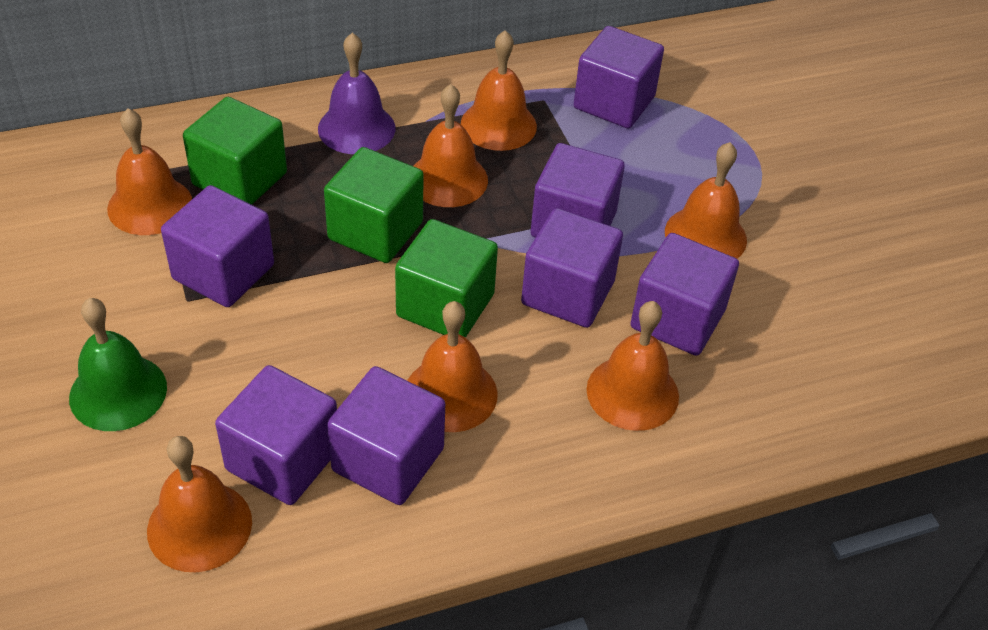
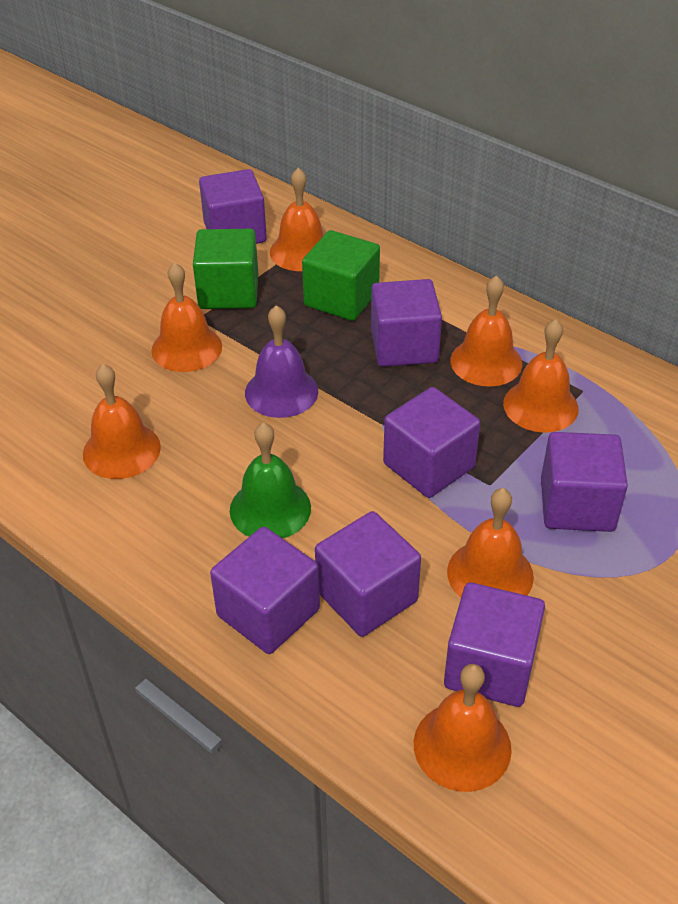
green cube: [183,97,287,205] [324,147,423,263] [395,219,498,338] = 3 -> [193,229,258,309] [302,230,380,321] = 2

